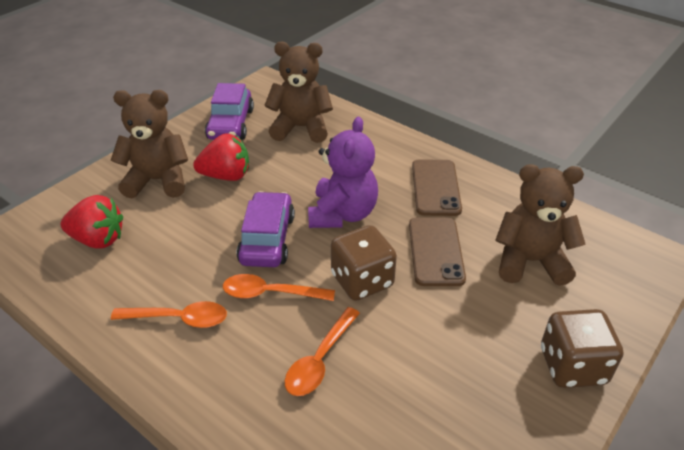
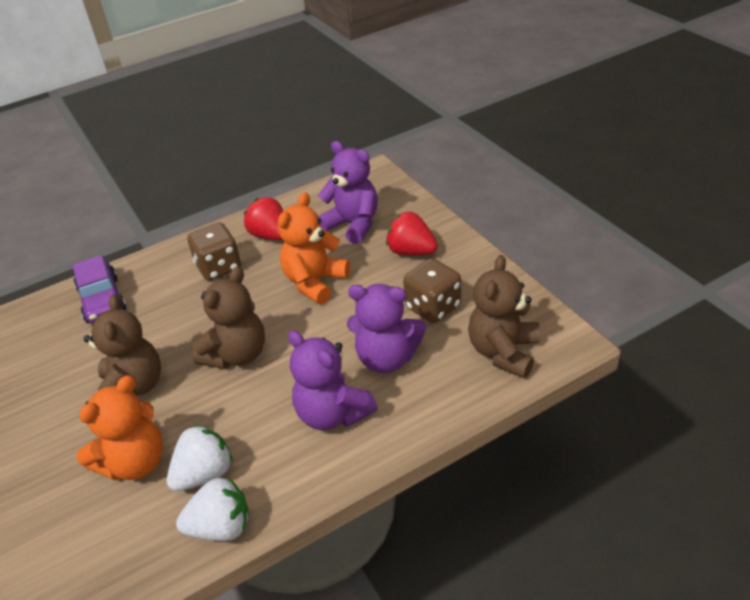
brown phone: [409,218,466,286] [412,159,462,216] = 2 -> none = 0
orange spoon: [111,301,227,328] [223,274,335,301] [285,307,360,396] = 3 -> none = 0
orange teddy bear: none = 0 -> [77,375,163,481] [278,193,350,304] = 2
purple car: [205,83,254,140] [236,191,295,267] = 2 -> [72,255,126,323] = 1
purple teddy bear: [308,117,378,228] = 1 -> [288,330,378,430] [318,141,378,244] [347,284,426,373] = 3
white strawberry: none = 0 -> [167,425,233,491] [176,477,249,541] = 2

